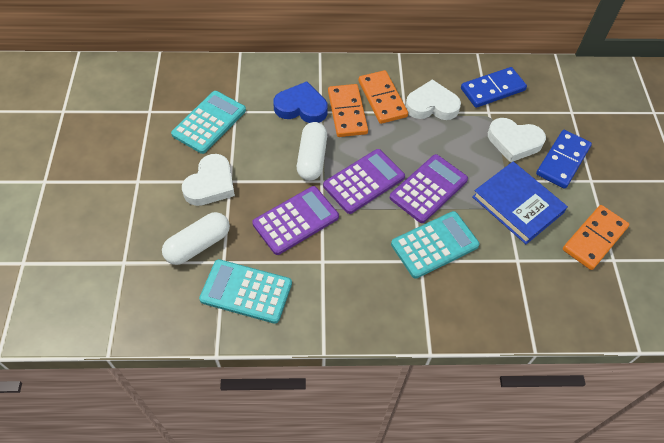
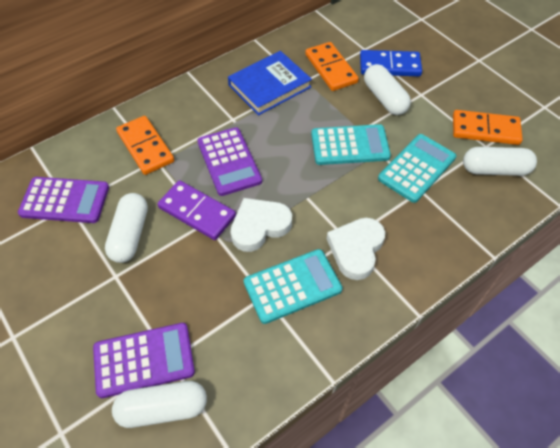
blue domino: [461,67,527,108] [536,130,592,189] = 2 -> [360,50,422,76] = 1
blue heart: [273,82,328,123] = 1 -> none = 0
purple domino: none = 0 -> [157,180,236,240] = 1
white capsule: [162,212,230,265] [297,122,327,181] = 2 -> [105,193,148,263] [112,381,207,428] [364,64,411,115] [463,147,537,176] = 4
white heart: [182,154,235,206] [405,79,461,120] [488,118,546,162] = 3 -> [231,198,292,252] [327,218,385,280] = 2

